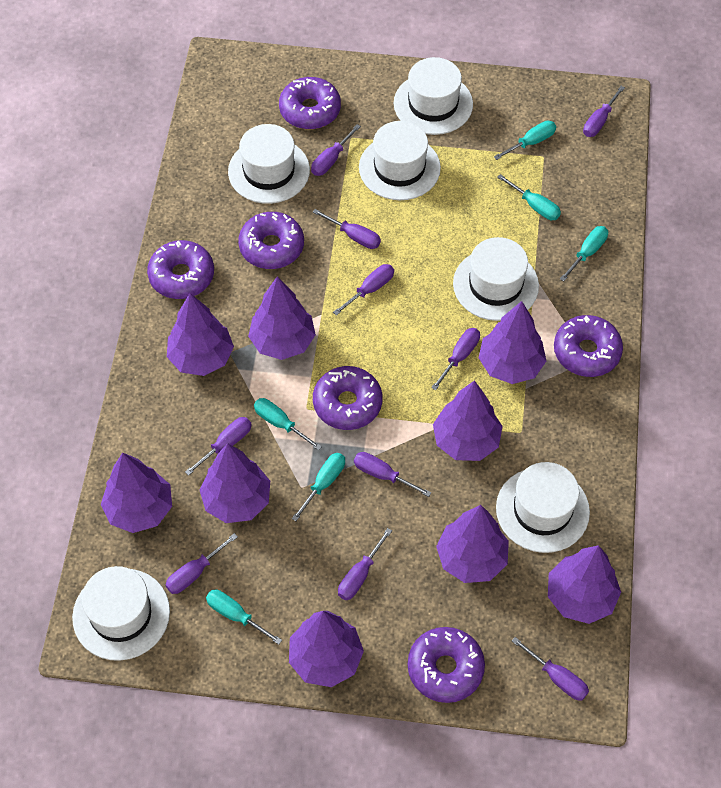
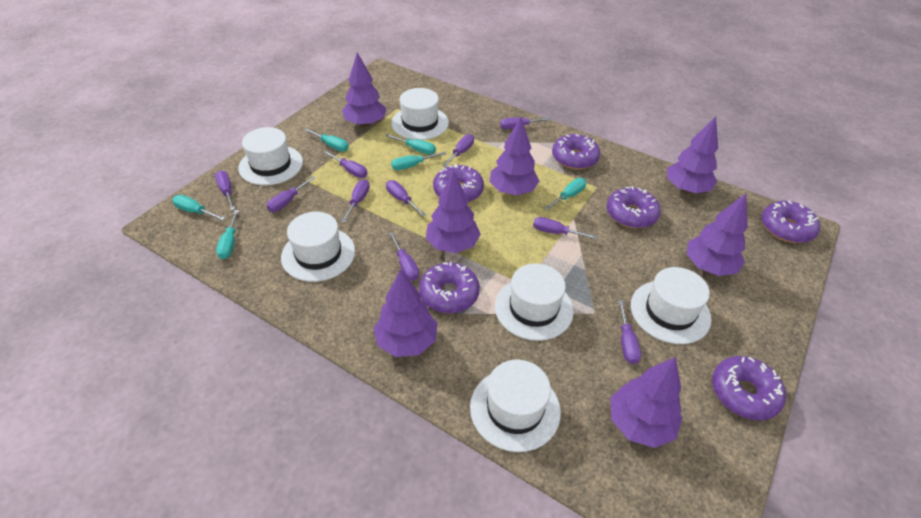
purple tree: [101,453,172,533] [167,293,234,376] [199,443,270,523] [248,276,316,360] [289,611,364,687] [433,380,503,461] [436,505,509,583] [479,301,546,384] [548,545,621,624] = 9 -> [342,52,387,127] [374,269,438,357] [426,170,481,253] [489,118,539,195] [610,357,682,448] [667,116,718,193] [687,193,748,276] = 7

